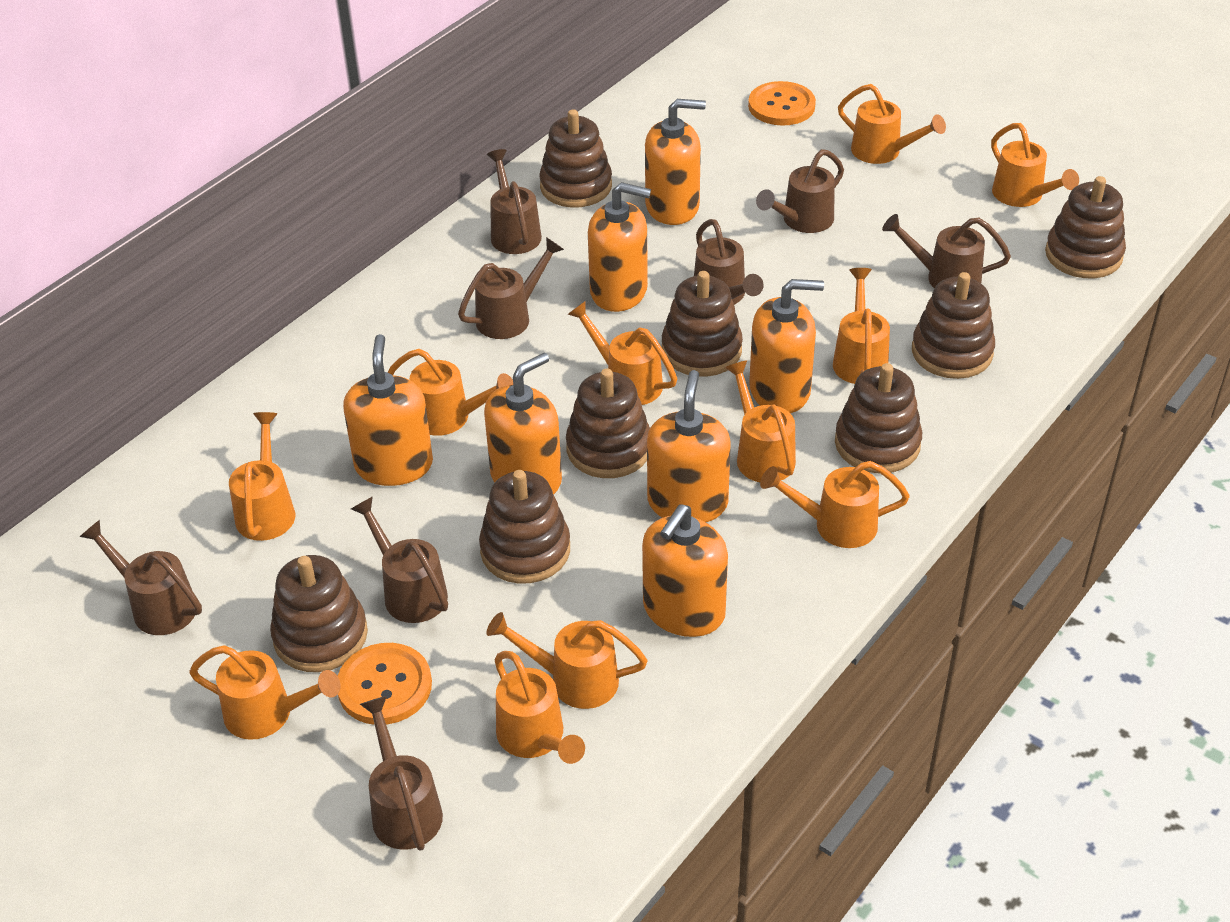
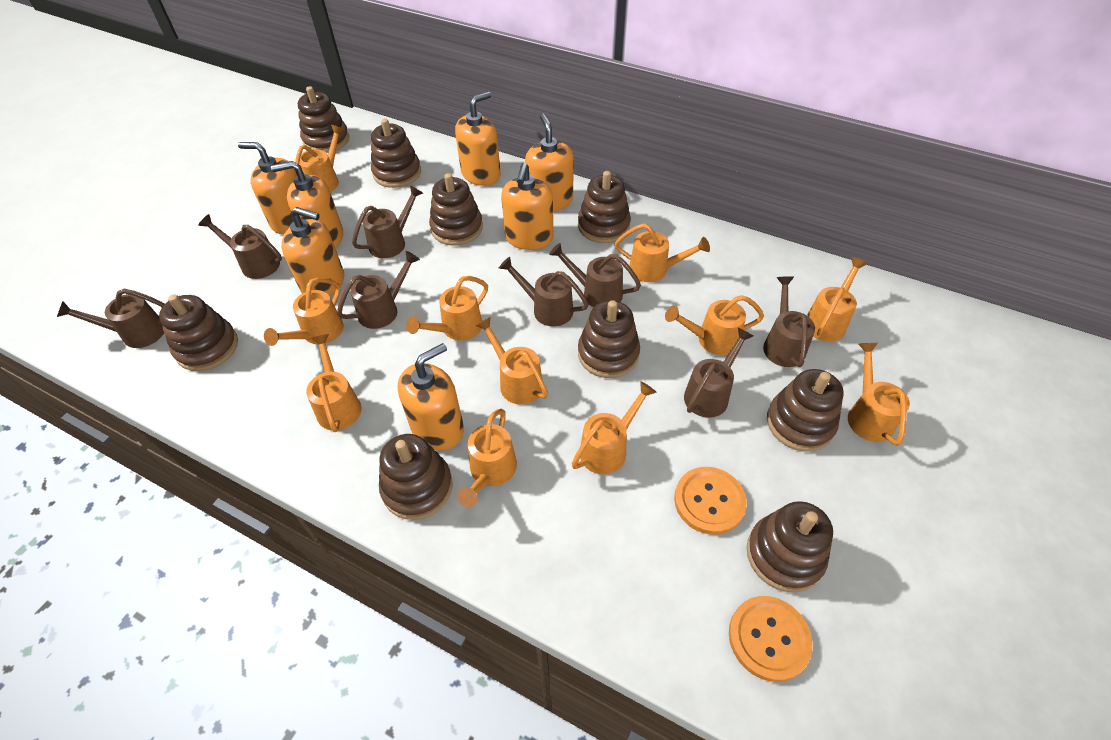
brown stacking toy: [270,555,368,672] [479,470,570,584] [539,109,612,208] [566,369,650,478] [662,271,743,377] [835,363,922,474] [912,272,995,379] [1045,176,1126,278] = 8 -> [159,294,238,371] [298,86,349,153] [371,119,421,188] [379,434,453,520] [429,173,483,246] [578,171,631,243] [578,300,640,378] [746,501,833,592] [767,369,844,452] = 9

